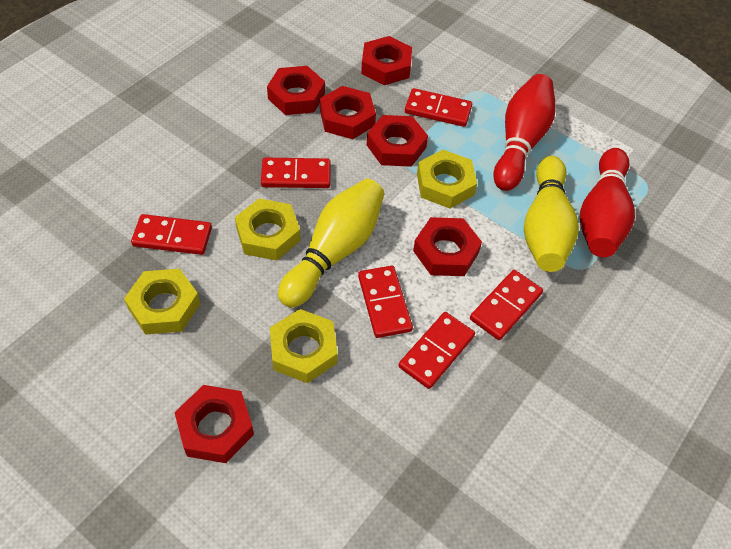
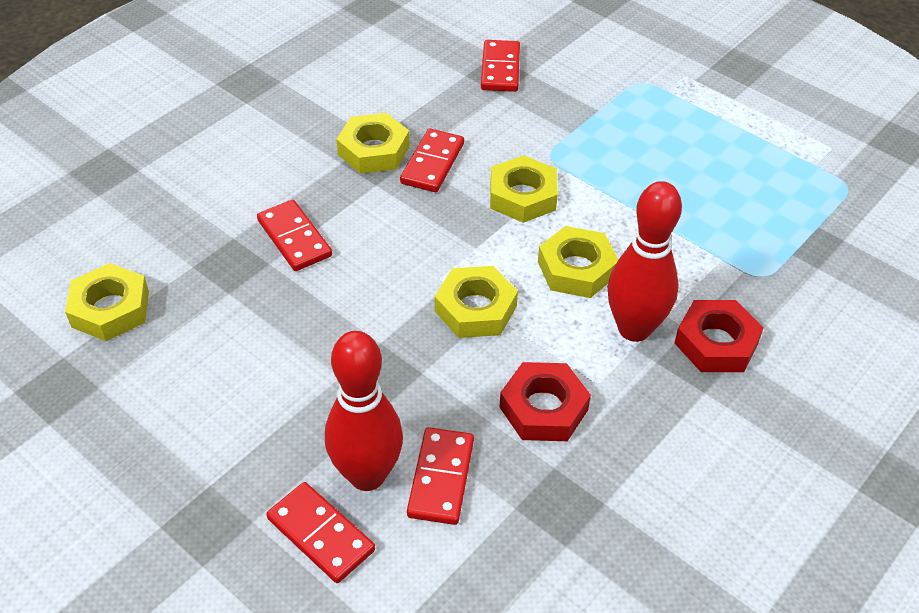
red domino: [131,214,212,255] [261,158,331,188] [358,266,413,338] [399,312,475,389] [405,88,472,127] [470,270,543,340] = 6 -> [257,200,332,271] [266,482,375,583] [400,129,464,192] [407,427,474,525] [481,40,520,92] = 5
red nut: [174,385,254,463] [267,66,325,115] [320,86,376,139] [361,36,412,85] [367,115,428,167] [413,217,482,276] = 6 -> [500,362,591,441] [675,300,763,372] = 2
yellow bowling pin: [278,179,384,308] [524,156,579,272] = 2 -> none = 0
yellow nut: [124,269,200,335] [235,198,301,260] [270,309,338,383] [417,150,477,208] = 4 -> [65,263,149,341] [336,113,410,174] [435,266,518,338] [490,155,558,223] [538,226,618,298] = 5

